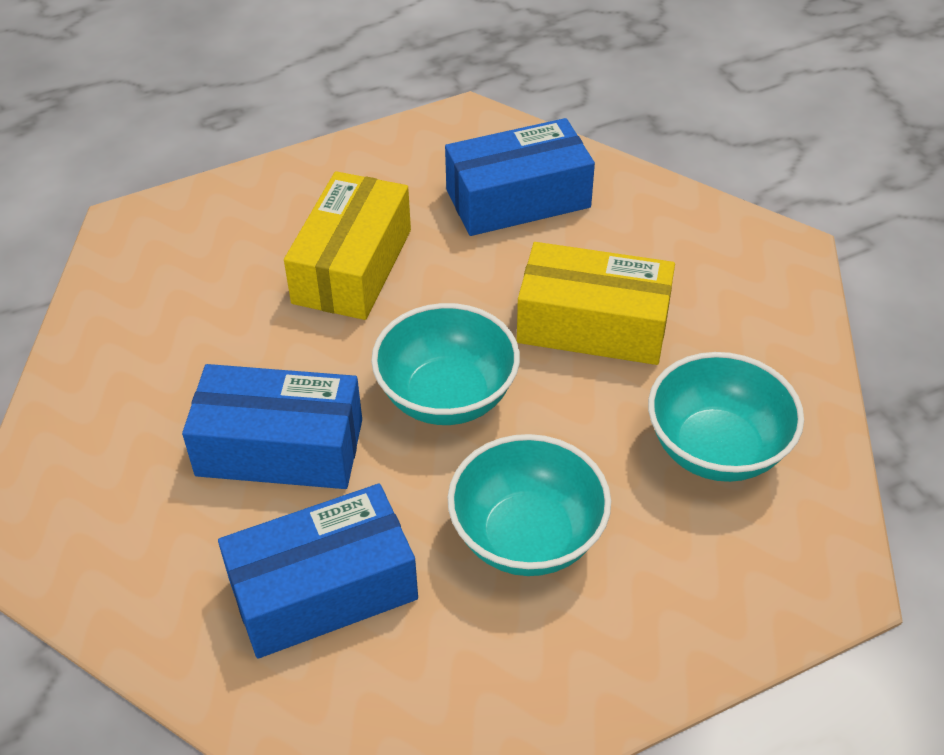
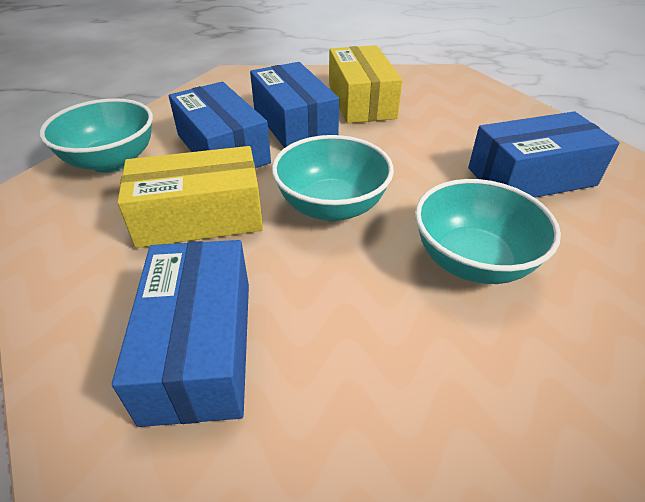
blue box: [182,364,362,489] [218,484,418,659] [445,118,595,236] = 3 -> [112,240,249,427] [169,82,271,168] [250,62,339,148] [468,111,620,198] = 4

